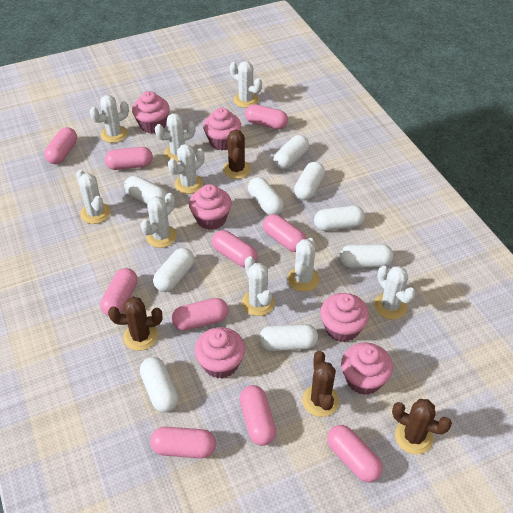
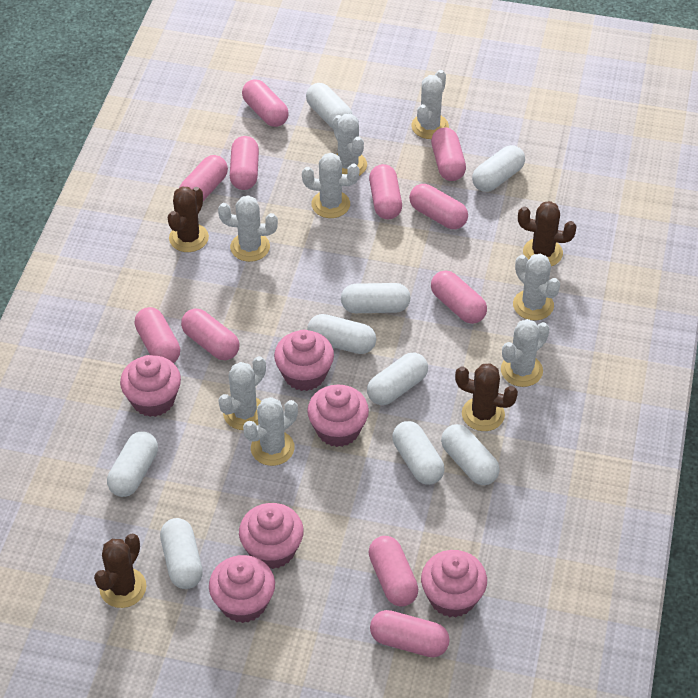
pink capsule: [44,127,77,164] [100,268,138,316] [105,147,153,170] [150,427,216,458] [172,298,229,331] [212,230,258,268] [239,385,276,446] [245,104,288,129] [263,214,307,252] [327,425,383,482] = 10 -> [135,307,180,363] [179,155,228,201] [181,309,239,360] [230,136,259,190] [242,79,289,127] [369,164,402,219] [369,536,418,607] [370,610,450,657] [409,184,468,229] [431,128,466,181] [431,270,487,324] = 11
white cactus: [76,170,110,224] [90,95,129,143] [141,193,177,248] [155,113,196,162] [168,144,204,194] [230,61,262,108] [242,256,275,316] [287,238,320,292] [374,266,416,319] = 9 -> [218,195,278,262] [218,356,266,430] [243,397,298,466] [302,153,359,218] [333,114,367,176] [411,70,449,139] [501,319,549,387] [513,254,560,320] = 8

